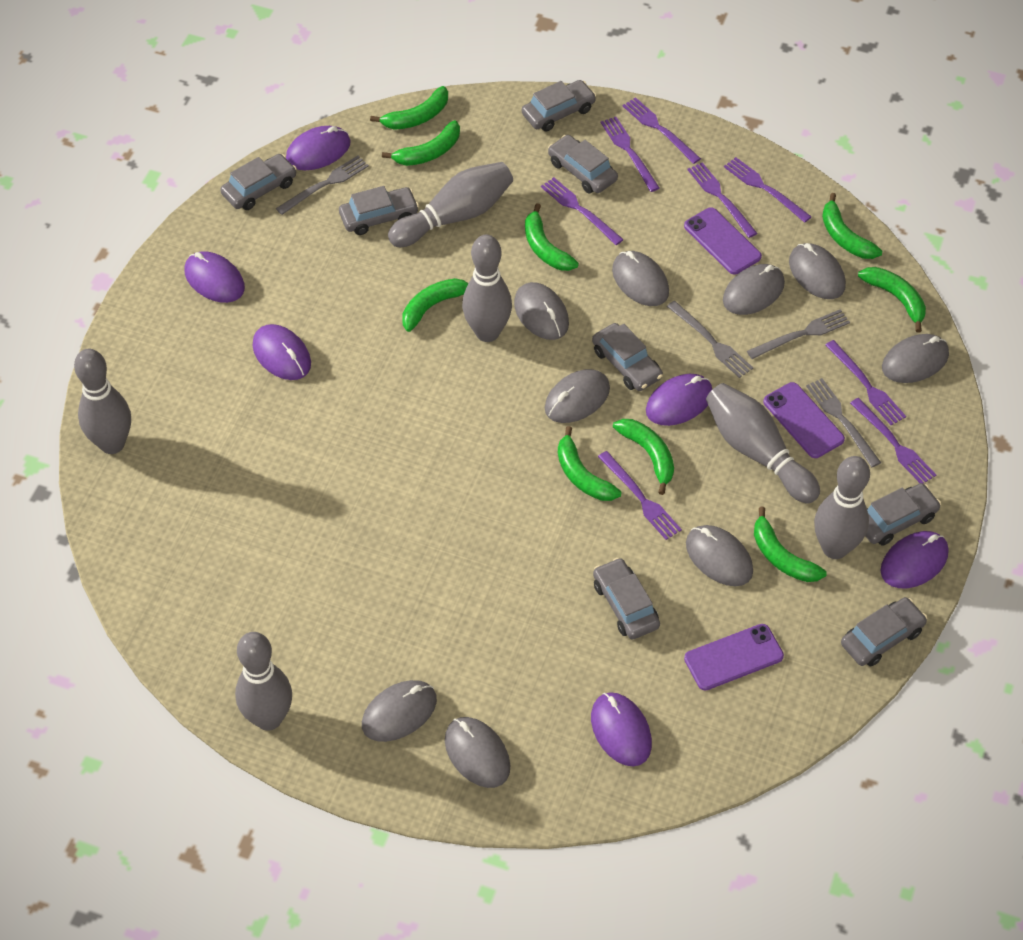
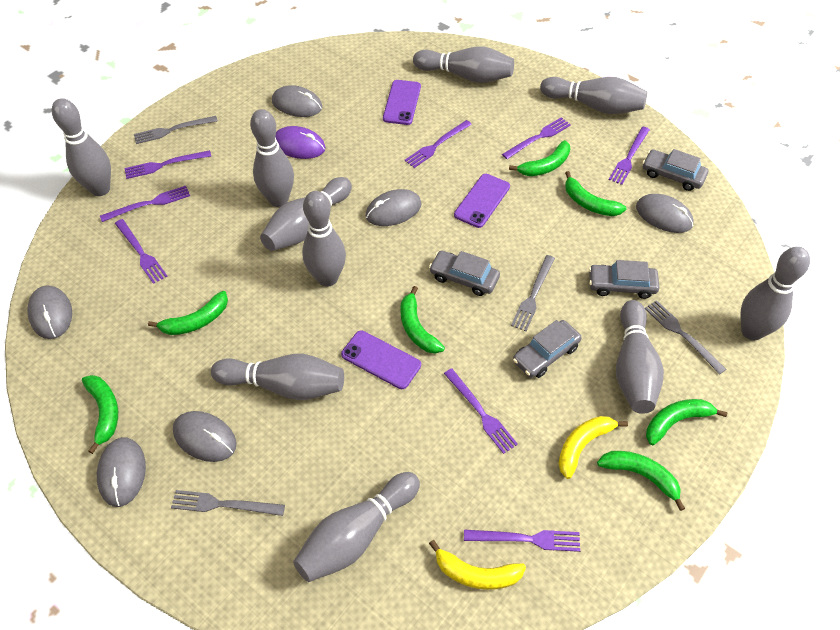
green banana: [370,86,448,130] [382,120,460,166] [402,278,469,332] [525,203,579,271] [558,426,622,501] [613,419,674,495] [754,507,827,582] [822,193,882,259] [858,267,926,333] = 9 -> [82,375,118,454] [148,291,228,335] [400,286,445,354] [509,140,570,176] [565,171,626,216] [597,451,685,511] [646,399,728,445] = 7
grey bowling pin: [74,349,131,454] [235,632,292,731] [388,162,513,247] [462,235,512,342] [706,383,820,503] [814,456,870,559] = 6 -> [52,98,111,196] [211,354,344,400] [250,109,294,207] [260,177,352,251] [293,472,420,582] [302,191,346,287] [413,46,514,83] [540,77,647,114] [616,300,664,414] [741,246,810,340] = 10
grey car: [220,154,297,210] [339,186,419,235] [522,80,596,132] [548,135,618,194] [592,323,663,391] [593,558,660,639] [841,597,927,667] [865,483,941,546] = 8 -> [429,251,500,296] [513,320,582,378] [589,260,659,299] [643,149,708,191] = 4
grey mouse: [362,680,437,742] [445,717,510,788] [514,282,569,340] [545,369,610,423] [612,251,669,306] [686,525,753,586] [723,264,785,315] [789,243,846,299] [882,334,949,383] = 9 -> [27,285,72,339] [97,437,146,507] [173,411,237,462] [272,85,322,117] [366,189,421,226] [636,194,694,233] = 6
purple mouse: [184,251,245,303] [253,324,311,380] [286,126,351,170] [591,692,652,767] [646,374,712,426] [881,531,949,588] = 6 -> [275,126,326,159] = 1
yellow banana: none = 0 -> [429,540,526,590] [558,416,628,479] = 2

